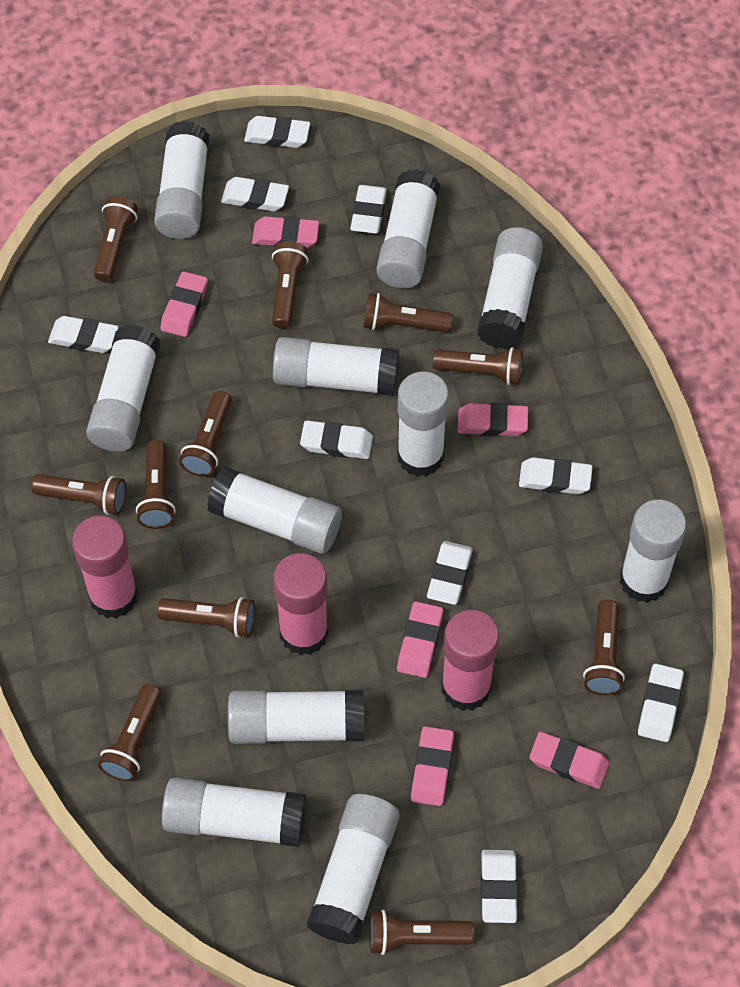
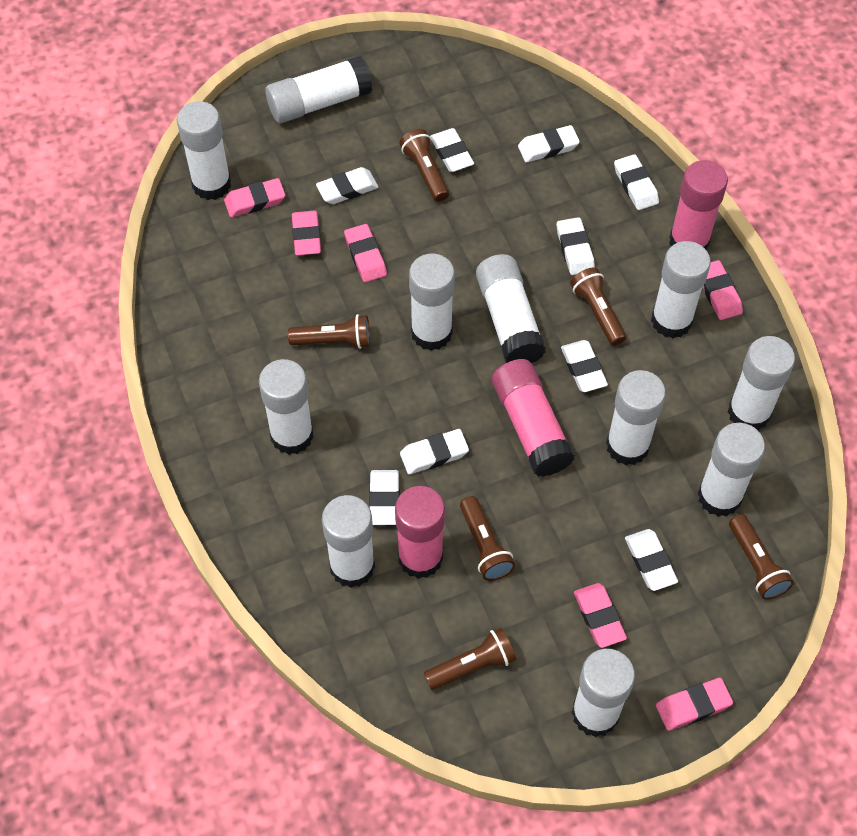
brown flashlight: [31,474,127,515] [94,196,138,282] [98,684,162,781] [136,440,176,529] [157,597,255,638] [179,391,232,477] [272,241,308,329] [364,293,453,332] [369,910,474,955] [433,347,523,385] [583,600,625,695] = 11 -> [288,314,370,349] [399,129,449,202] [424,628,516,690] [460,496,515,581] [570,267,626,346] [729,514,794,600] = 6

